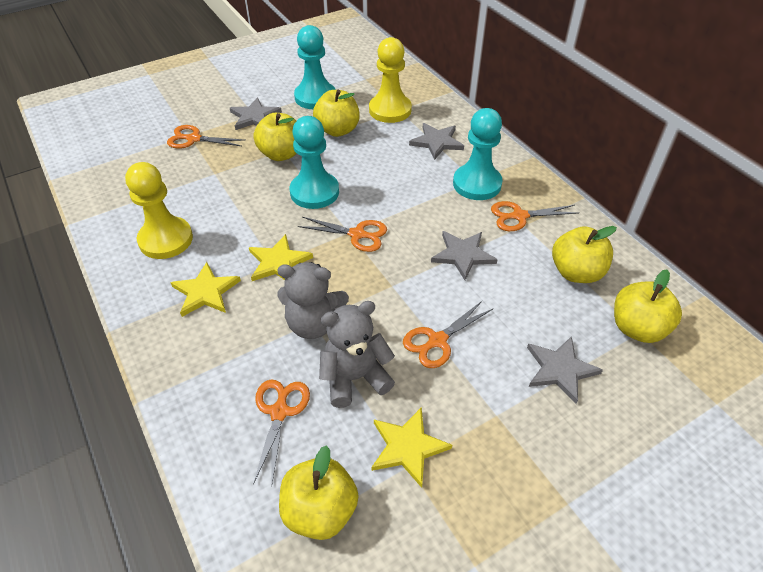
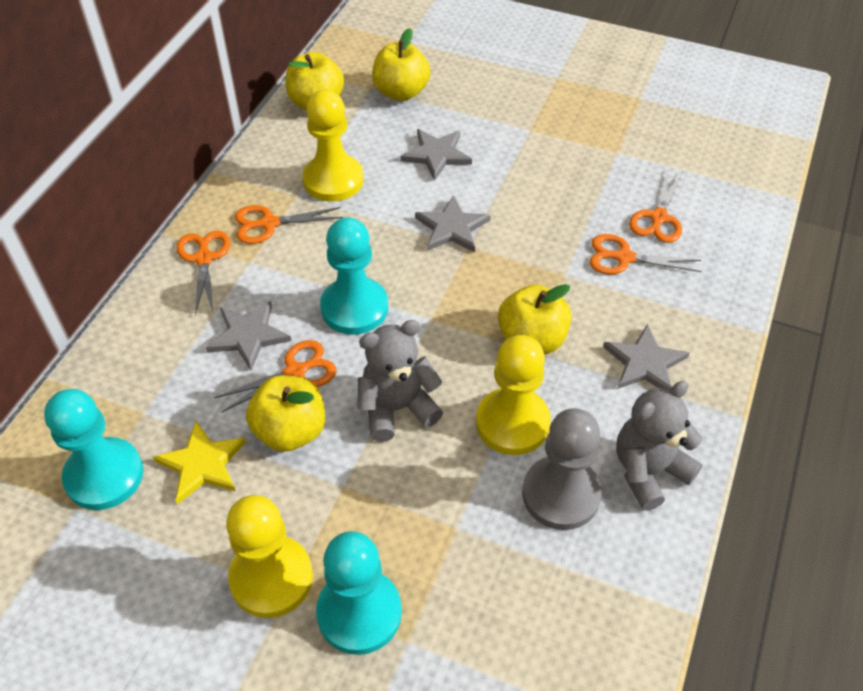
grey pawn: none = 0 -> [522,408,602,530] = 1
yellow apple: [253,113,297,161] [279,445,359,540] [313,90,360,137] [552,226,617,283] [614,270,682,343] = 5 -> [246,375,325,452] [286,52,344,110] [372,28,430,101] [498,284,571,355] = 4
yellow pawn: [125,162,193,259] [369,37,412,123] = 2 -> [226,495,313,618] [302,90,363,202] [476,335,551,455] = 3
yellow star: [170,262,241,317] [249,234,313,281] [371,407,452,488] = 3 -> [153,421,246,504] = 1

